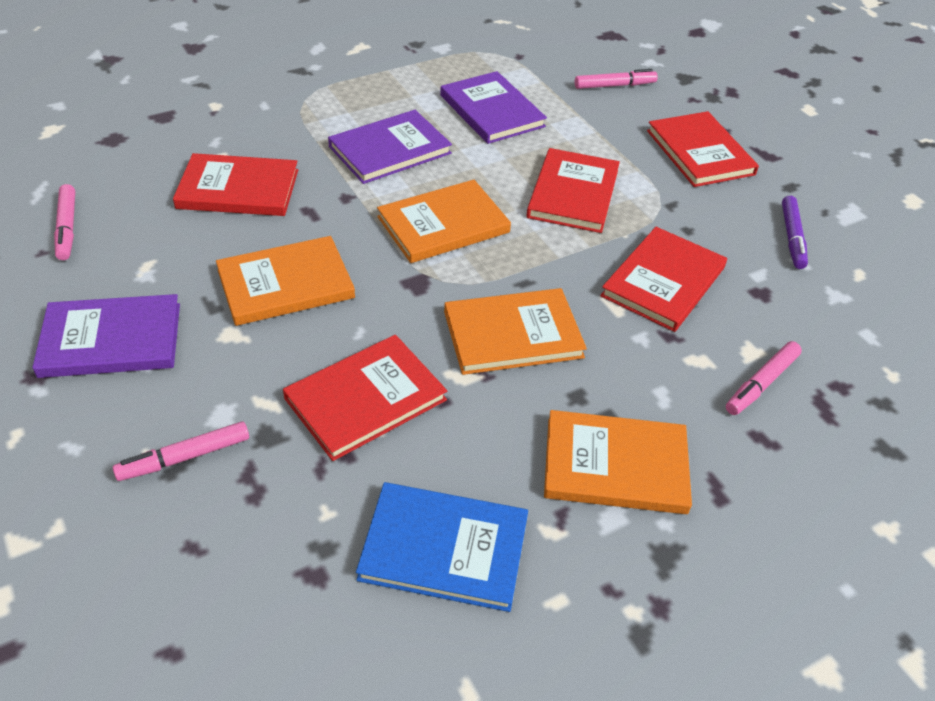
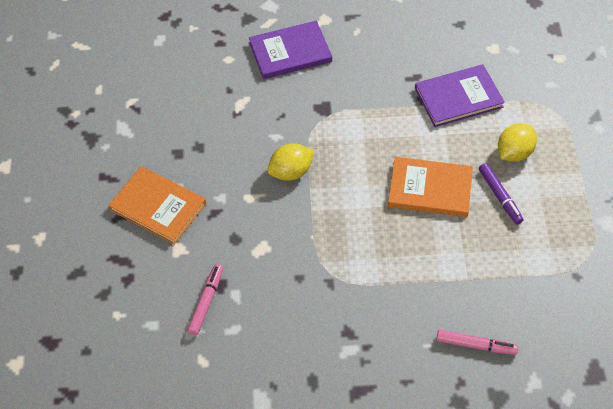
blue book: [356,482,528,612] = 1 -> none = 0
orange book: [216,236,355,326] [377,180,511,263] [444,288,587,375] [544,410,692,514] = 4 -> [108,166,206,245] [388,157,473,217] = 2
pink marker: [54,184,75,260] [113,421,249,481] [575,69,658,89] [726,341,802,415] = 4 -> [187,264,223,335] [436,330,518,355] = 2
purple book: [32,294,180,378] [328,110,452,184] [440,71,547,144] = 3 -> [249,21,332,79] [415,64,505,127] = 2
red book: [173,153,298,216] [283,335,447,461] [526,148,620,233] [600,227,727,332] [647,111,759,187] = 5 -> none = 0
yellow lemon: none = 0 -> [268,143,314,181] [498,123,537,162] = 2

